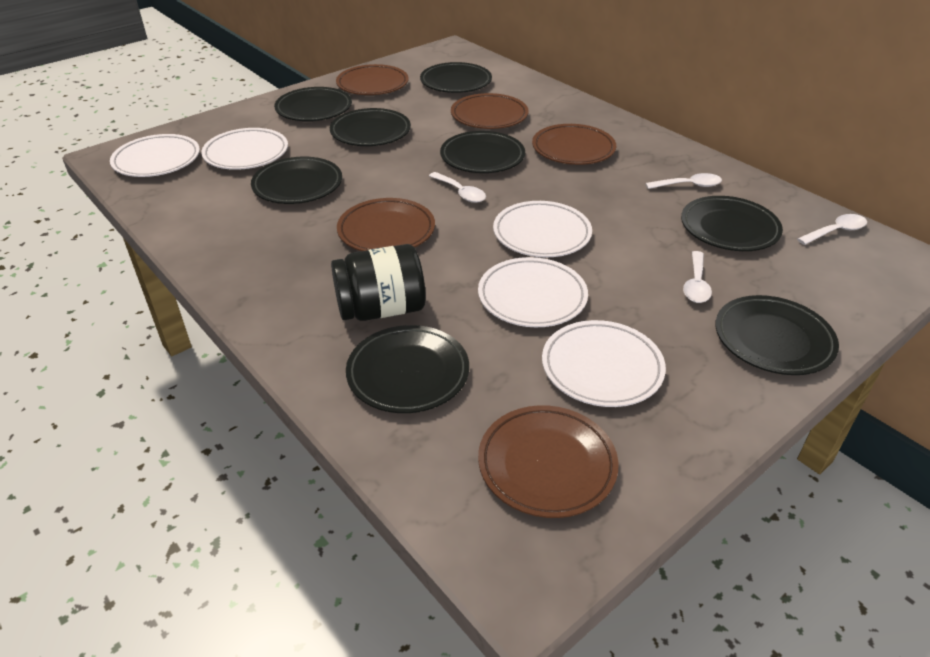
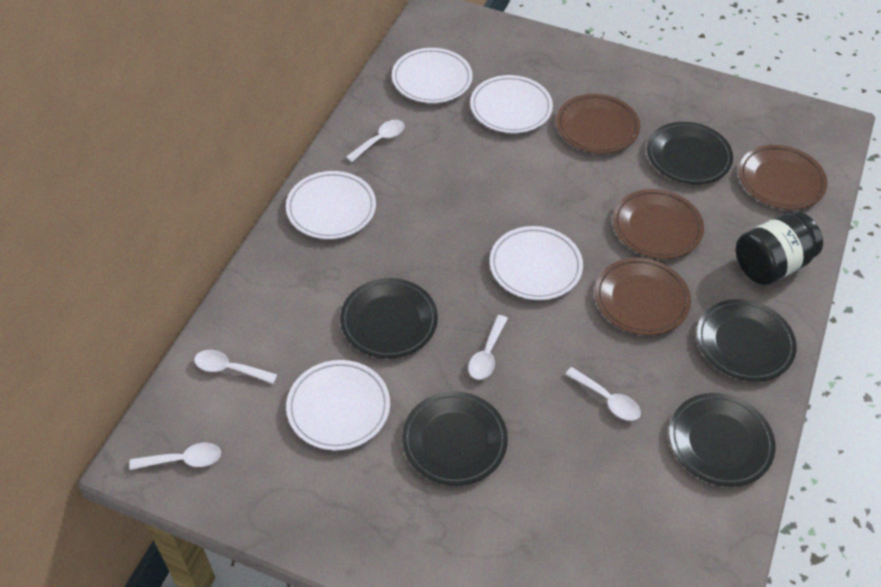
black plate: [251,157,342,204] [274,87,352,121] [330,108,411,146] [346,325,469,413] [420,62,492,93] [440,131,525,173] [681,196,783,251] [715,295,839,375] = 8 -> [340,278,438,358] [402,391,508,486] [647,122,733,184] [669,393,776,487] [697,299,797,381] = 5
brown plate: [336,64,409,95] [337,198,435,251] [451,93,529,129] [478,405,619,518] [532,124,616,165] = 5 -> [556,94,640,154] [595,258,691,335] [613,189,704,259] [739,145,827,209] = 4
white spoon: [429,172,486,203] [645,173,722,189] [683,251,712,303] [797,214,867,245] = 4 -> [129,443,221,470] [194,350,277,384] [346,120,405,162] [468,315,508,380] [565,367,641,421] = 5

